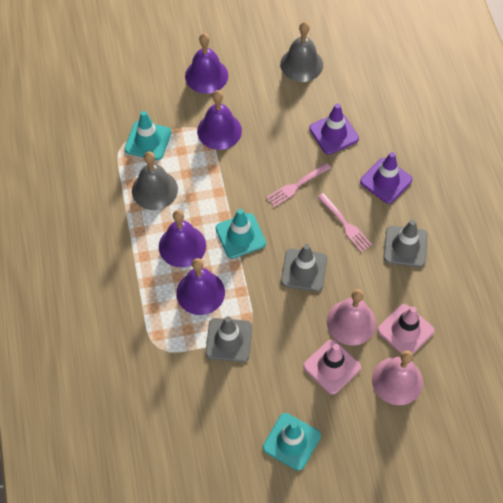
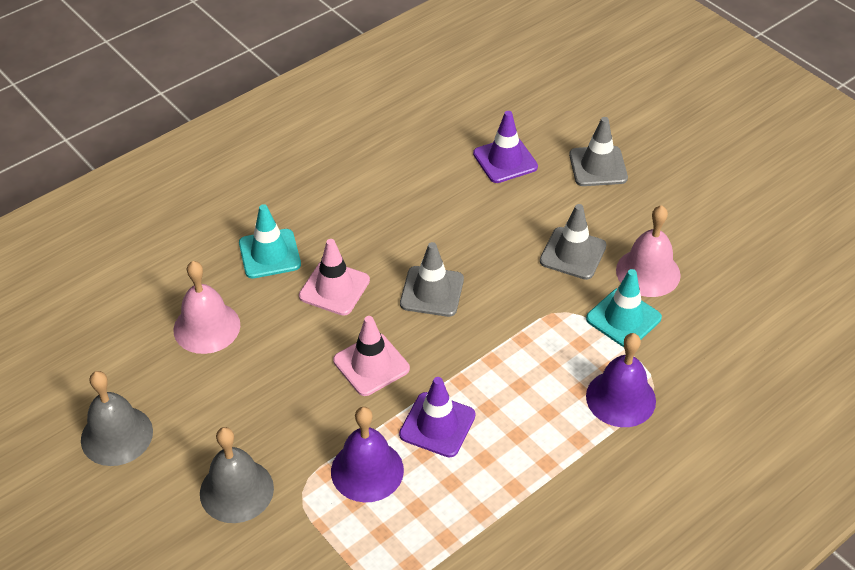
pink fork: [266,163,331,207] [318,193,372,252] = 2 -> none = 0
purple bell: [159,210,206,267] [176,258,225,315] [185,33,228,94] [197,90,242,150] = 4 -> [331,407,404,502] [586,333,656,427] = 2
turquoise traffic cone: [125,111,171,160] [216,209,266,259] [263,413,321,471] = 3 -> [239,204,301,278] [586,269,662,347] = 2

